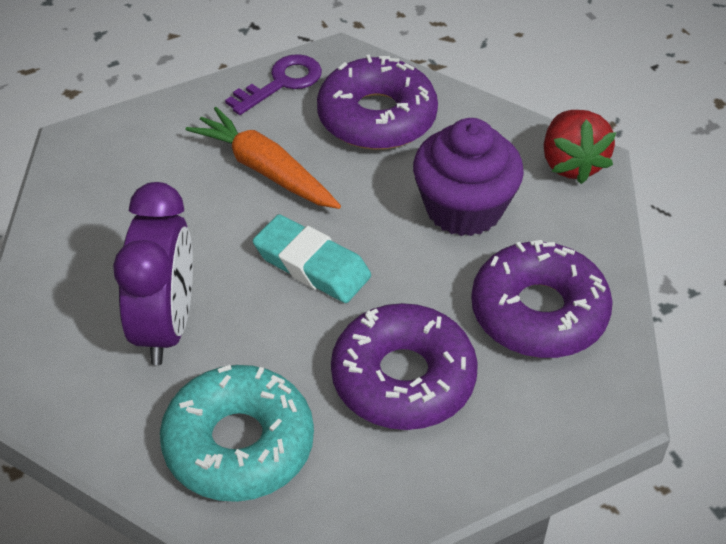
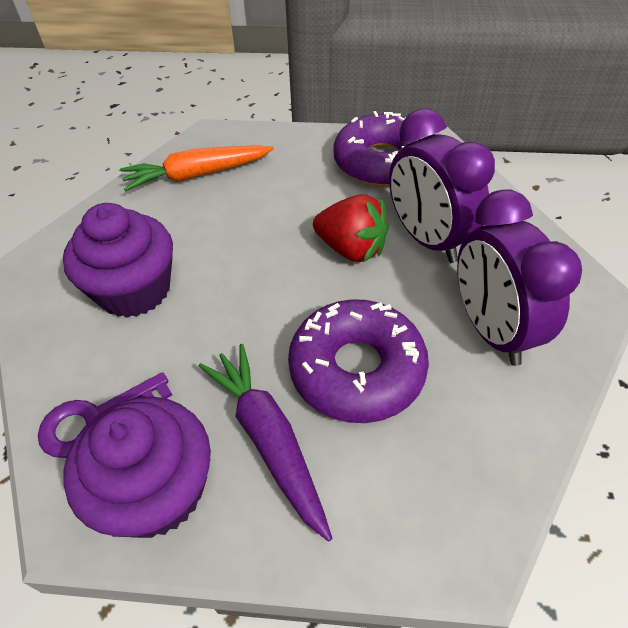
purple carrot: none = 0 -> [199,344,333,542] = 1
purple clock: [113,182,193,365] = 1 -> [389,109,495,263] [457,189,582,366] = 2
purple cupcake: [413,118,524,236] = 1 -> [63,203,173,318] [63,397,211,538] = 2
purple donut: [317,54,438,150] [331,303,478,430] [471,240,613,358] = 3 -> [288,299,429,423] [334,111,427,187] = 2
turquoise donut: [160,365,314,502] = 1 -> none = 0
turquoise eraser: [253,214,371,303] = 1 -> none = 0

